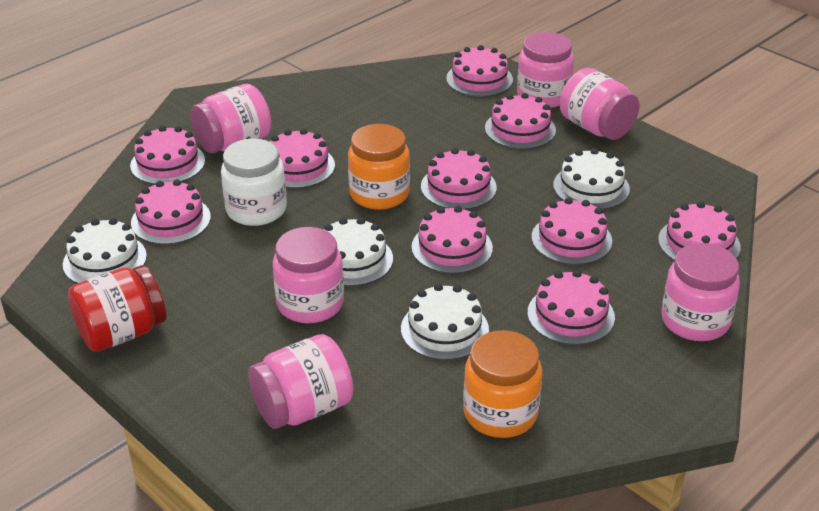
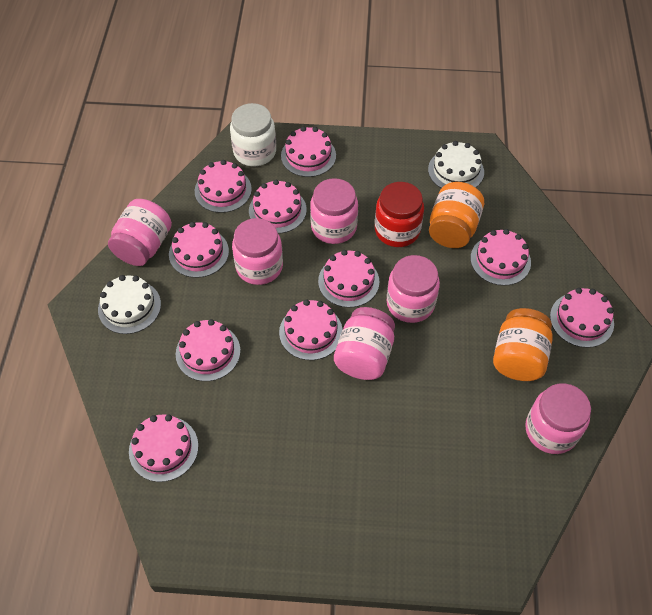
white cake: [63,218,147,283] [323,218,393,286] [401,284,489,360] [553,148,630,210] = 4 -> [98,275,161,334] [428,141,484,188] = 2

